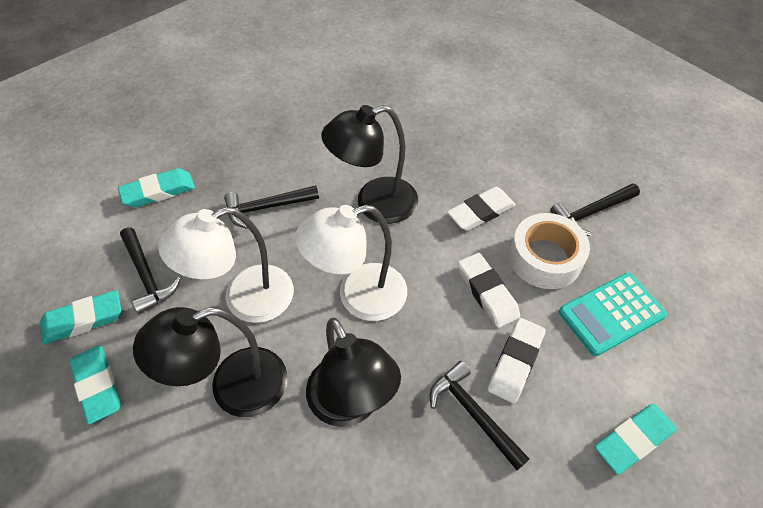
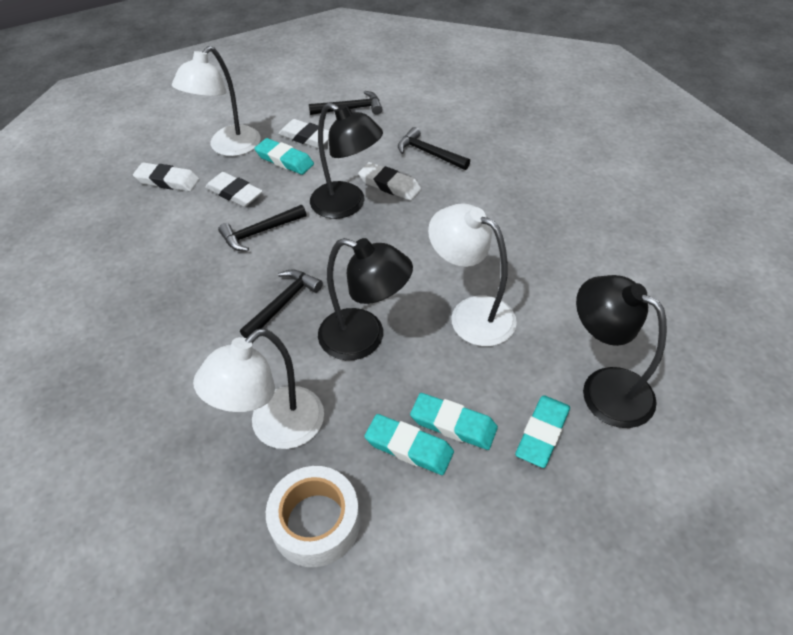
turquoise calculator: [559,273,667,356] = 1 -> none = 0
white eraser: [447,186,516,231] [458,253,520,328] [488,318,546,403] = 3 -> [133,162,199,191] [205,172,263,207] [279,119,329,148] [358,162,421,201] = 4
white lamp: [158,207,294,323] [295,205,407,321] = 2 -> [172,46,261,156] [193,328,324,449] [428,204,517,346] = 3

